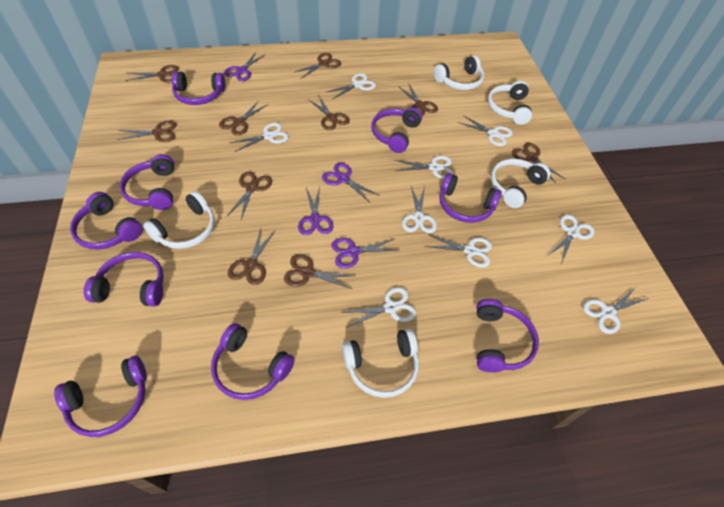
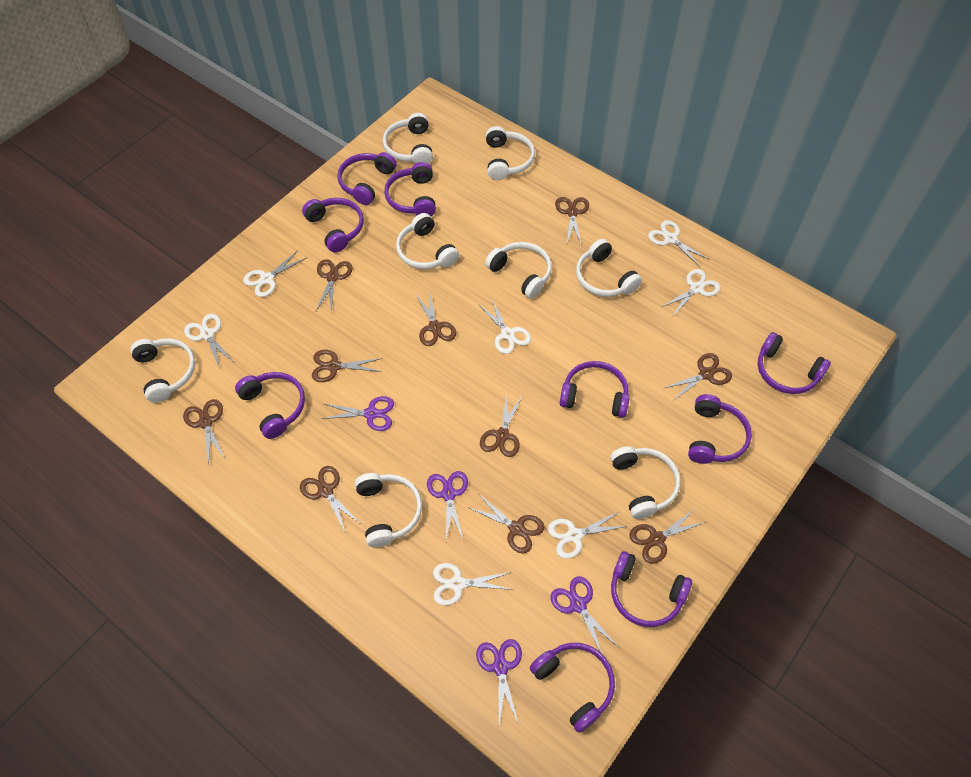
white headphones: [143,191,215,249] [342,329,419,398] [434,56,484,90] [488,81,532,125] [491,159,550,208] = 5 -> [130,338,195,403] [355,473,422,547] [383,113,433,164] [396,213,459,269] [485,242,552,299] [486,126,535,180] [576,239,642,297] [610,446,680,519] = 8
white scissors: [230,122,289,152] [327,73,376,99] [341,287,416,328] [395,156,453,179] [402,186,437,233] [425,234,492,268] [457,115,513,146] [549,214,594,264] [583,287,649,334] = 9 -> [184,314,234,369] [243,250,306,297] [433,563,513,606] [478,297,531,354] [548,511,627,559] [648,220,710,267] [660,269,721,317] = 7

